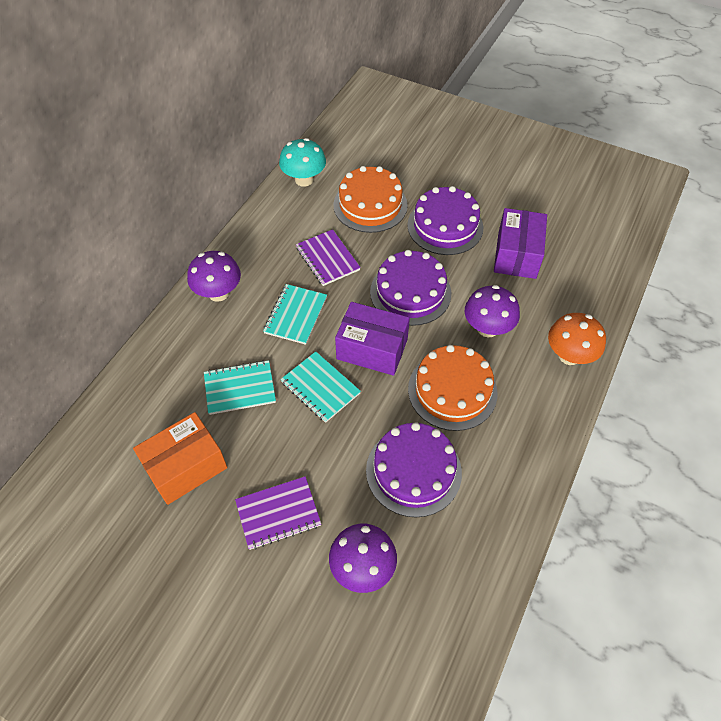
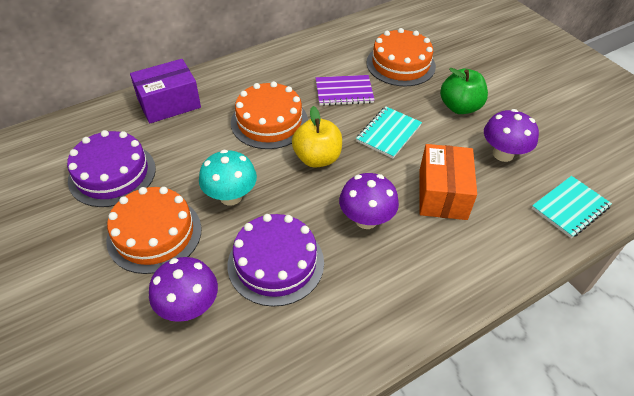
green apple: none = 0 -> [440,68,488,114] = 1
orange cake: [333,166,408,233] [408,345,498,431] = 2 -> [106,187,202,274] [231,81,308,149] [367,28,436,86] = 3
orange mushroom: [548,313,606,365] = 1 -> none = 0
purple box: [335,302,410,376] [494,208,547,279] = 2 -> [130,59,201,124] = 1
purple cake: [366,422,462,517] [370,250,451,326] [407,186,483,255] = 3 -> [67,130,156,207] [228,214,324,307] = 2
purple notebook: [235,476,321,550] [296,229,361,286] = 2 -> [316,75,375,106] = 1
turquoise notebook: [204,360,276,415] [263,284,327,345] [280,351,361,423] = 3 -> [356,106,422,158] [532,176,612,238] = 2
yellow apple: none = 0 -> [292,106,342,168] = 1

